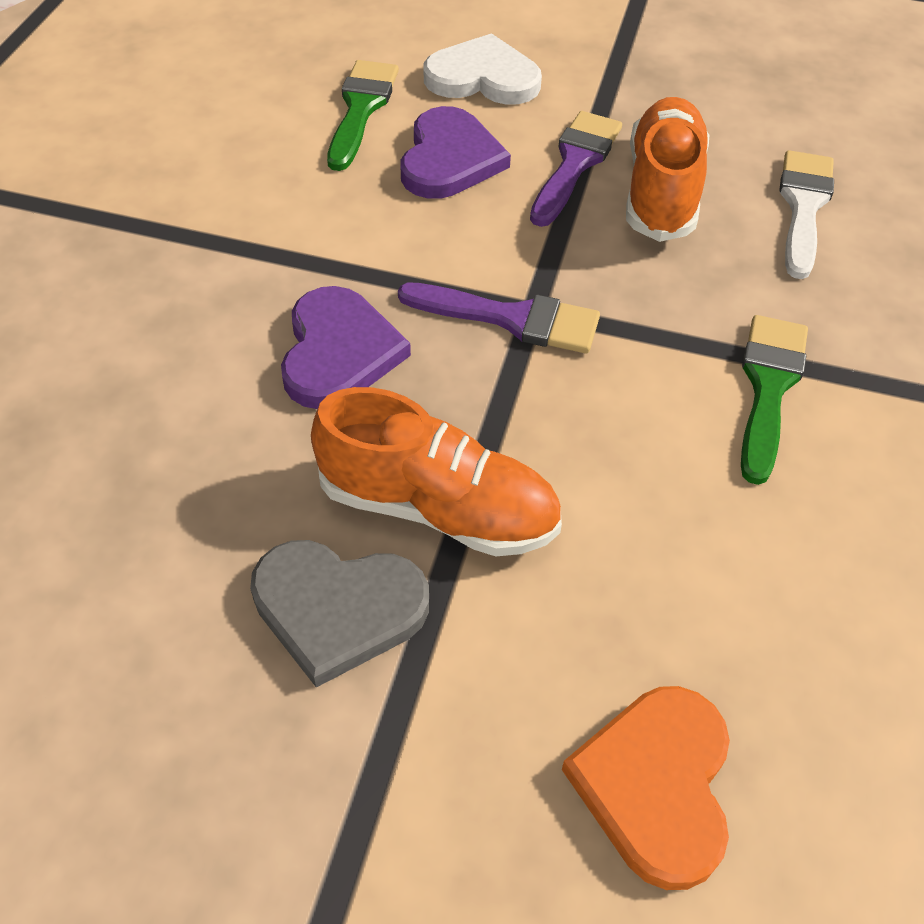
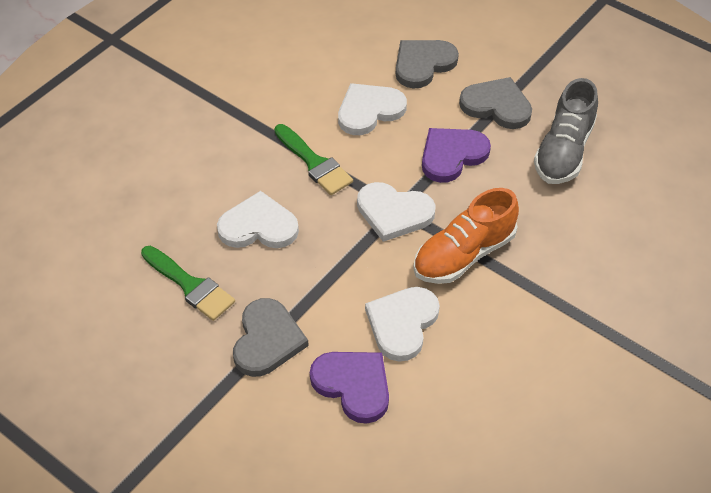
grey heart: [250,540,429,688] = 1 -> [233,298,309,377] [396,40,459,88] [459,77,532,129] = 3
grey shoe: none = 0 -> [534,78,598,184] = 1
orange heart: [562,686,730,890] = 1 -> none = 0
orange shoe: [311,387,562,556] [626,97,709,242] = 2 -> [413,188,519,284] = 1
purple brush: [398,282,600,354] [530,111,622,227] = 2 -> none = 0
white brush: [779,150,834,279] = 1 -> none = 0
white heart: [424,33,542,105] = 1 -> [217,191,299,248] [338,83,407,135] [357,182,436,242] [365,287,440,362] = 4

